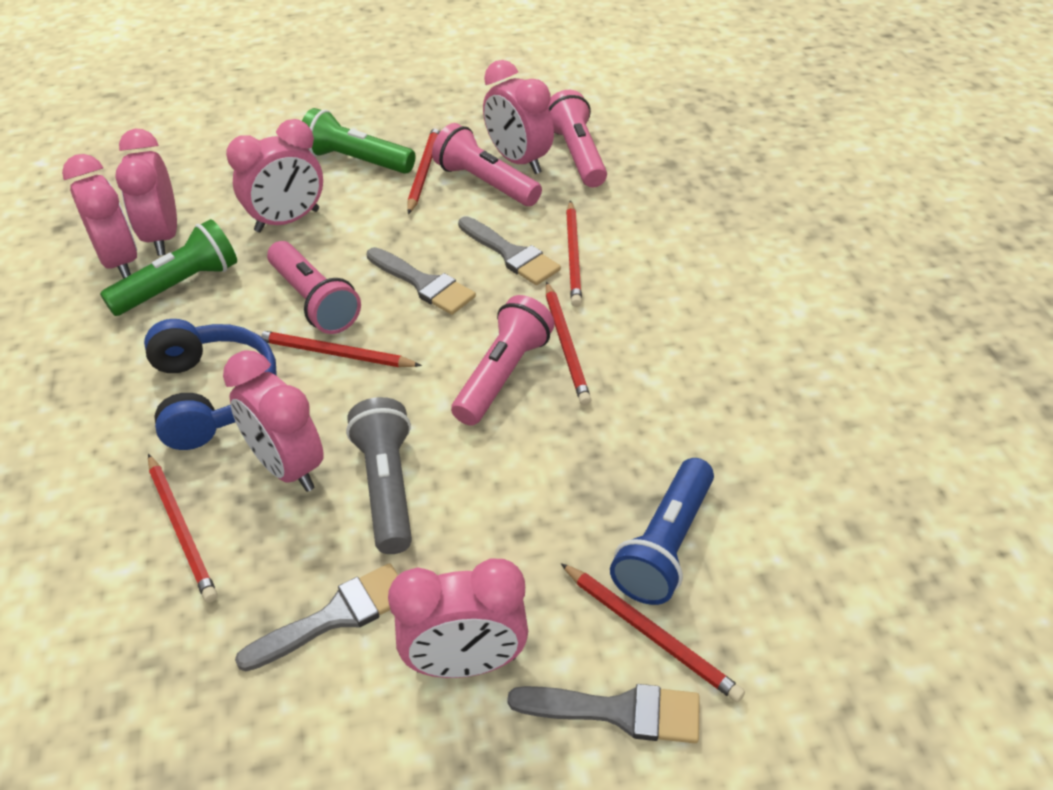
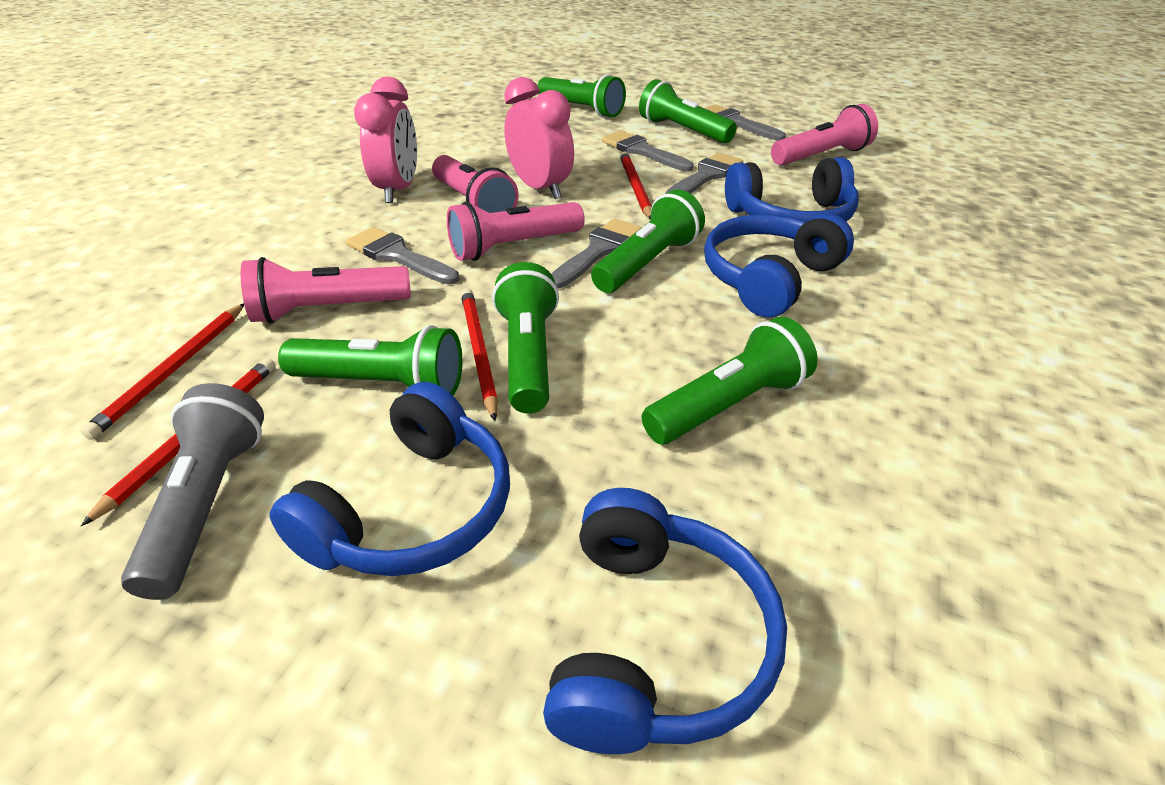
blue flashlight: [610,458,714,605] = 1 -> none = 0
blue headphones: [144,319,277,450] = 1 -> [269,382,510,576] [543,488,787,754] [704,213,854,317] [725,157,859,222] = 4
green flashlight: [100,219,237,316] [302,108,416,174] = 2 -> [278,325,462,396] [492,262,559,414] [537,74,626,118] [591,190,705,293] [639,79,737,143] [642,317,818,444] = 6
grey brush: [235,563,398,671] [366,247,476,315] [458,216,561,285] [507,684,700,743] = 4 -> [346,227,459,284] [551,219,642,288] [602,131,693,172] [665,153,743,194] [705,104,786,141] = 5
pink clock: [62,154,137,279] [115,129,177,256] [223,350,324,492] [226,119,323,232] [388,559,528,678] [483,60,554,174] = 6 -> [354,77,417,203] [504,77,574,199] = 2
red pencil: [148,454,218,603] [254,330,422,367] [407,125,441,214] [546,282,591,405] [560,563,745,702] [566,200,582,307] = 6 -> [81,303,244,440] [81,358,276,526] [461,289,498,421] [620,151,652,219] = 4

